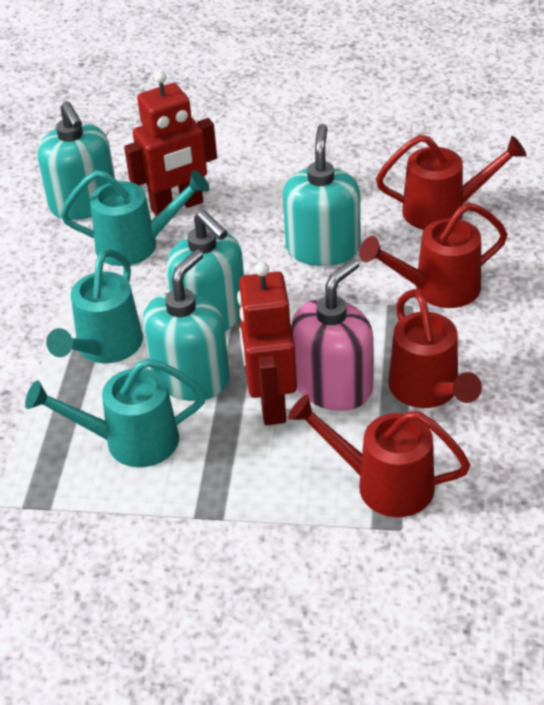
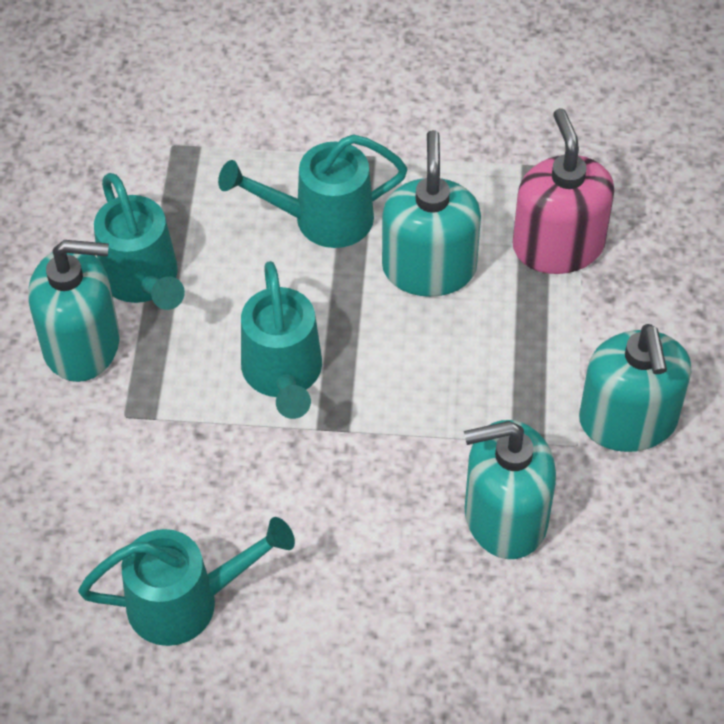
red robot: [124,71,217,216] [237,262,297,425] = 2 -> none = 0
red watering can: [288,395,470,517] [359,203,508,308] [376,135,527,230] [388,289,482,408] = 4 -> none = 0
turquoise watering can: [25,358,206,467] [46,249,143,363] [61,170,210,266] = 3 -> [78,517,295,646] [94,173,185,310] [218,134,408,248] [241,261,322,419] = 4

